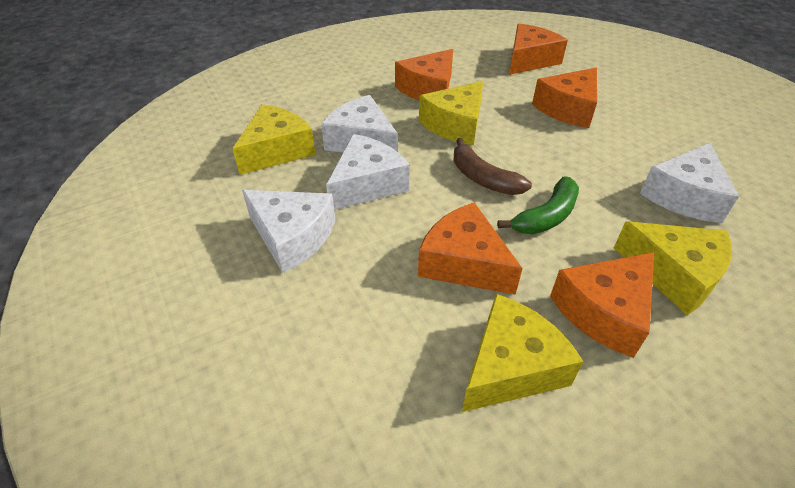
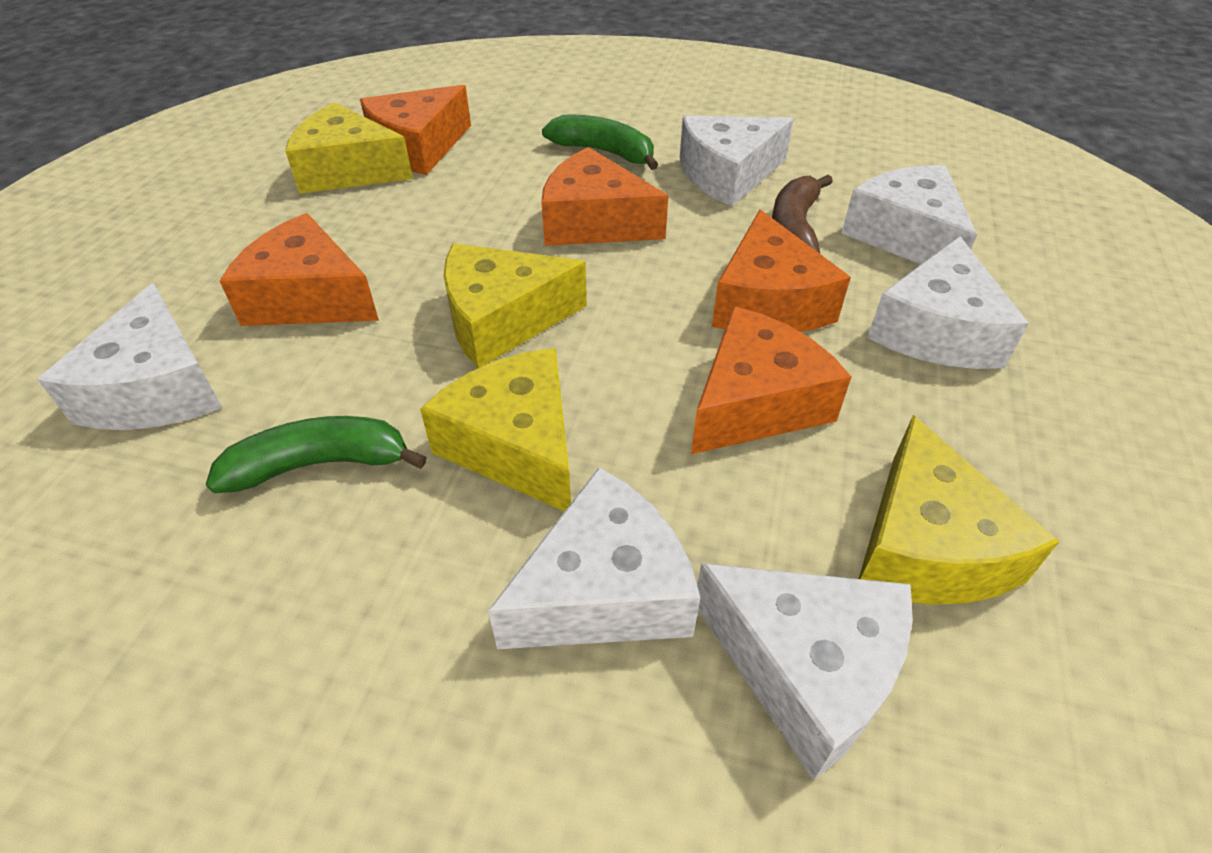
green banana: [497,176,579,235] = 1 -> [206,416,427,493] [542,115,659,170] = 2
white cheese: [242,190,336,273] [321,95,398,153] [326,134,410,210] [640,143,739,223] = 4 -> [37,283,222,430] [488,467,700,649] [680,116,794,206] [697,563,913,781] [841,165,977,264] [867,236,1029,369] = 6

